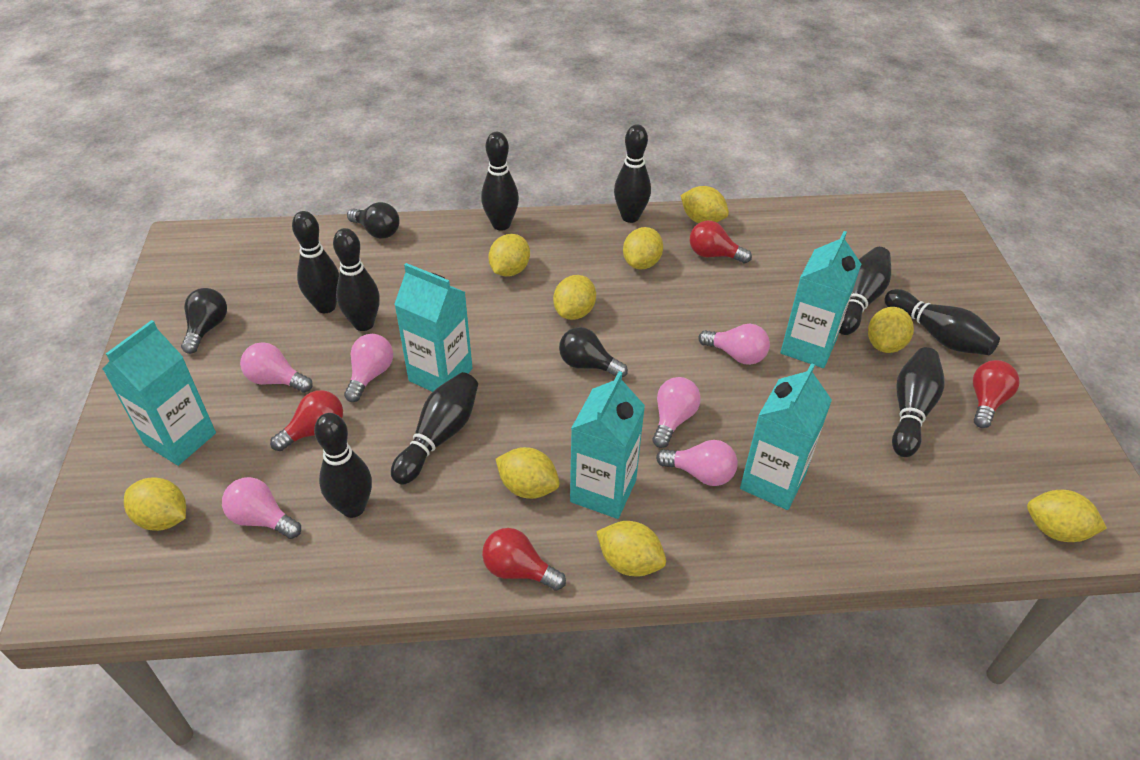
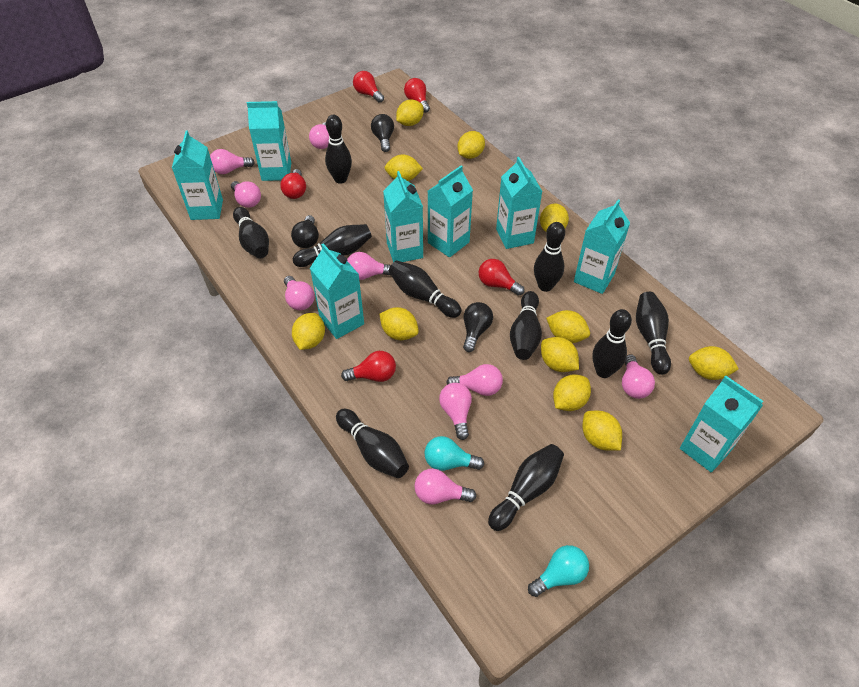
black bowling pin: [292,211,339,313] [314,413,372,518] [333,228,380,331] [391,372,478,485] [481,132,519,231] [614,124,651,223] [839,247,891,335] [884,289,1000,355] [892,347,944,457] = 9 -> [233,207,269,258] [293,224,372,267] [325,115,352,184] [336,409,409,478] [389,261,461,318] [488,444,564,531] [510,291,542,360] [534,222,565,292] [592,309,632,378] [636,292,671,375] = 10
pink light bulb: [222,477,301,539] [240,342,313,393] [344,334,393,402] [652,377,701,448] [656,440,738,486] [699,324,770,365] = 6 -> [210,149,255,174] [231,181,261,208] [284,276,315,310] [309,122,329,149] [347,252,391,280] [414,468,476,504] [439,383,472,440] [446,364,503,396] [622,354,655,399] = 9
red light bulb: [270,390,343,451] [482,528,566,591] [690,221,752,263] [973,360,1020,428] = 4 -> [280,169,306,199] [341,351,396,382] [353,71,384,103] [404,78,430,113] [478,259,525,296] = 5
turquoise carton: [102,320,216,466] [394,263,473,392] [570,371,645,519] [740,363,832,510] [780,231,861,368] = 5 -> [172,130,223,220] [247,101,291,181] [310,243,364,339] [383,171,423,262] [428,165,473,257] [496,157,543,249] [574,199,630,294] [680,376,763,473] = 8
turquoise light bulb: none = 0 -> [424,436,484,471] [528,545,589,597] = 2
yellow lemon: [124,477,186,531] [488,234,530,277] [496,447,560,499] [553,275,596,320] [596,521,666,576] [623,227,663,269] [681,186,729,223] [868,307,914,353] [1027,490,1107,542] = 9 -> [292,313,325,350] [379,307,419,340] [385,154,423,181] [396,100,424,126] [457,131,485,159] [540,204,569,232] [541,337,579,372] [546,310,590,343] [553,374,591,411] [582,411,622,451] [689,346,739,380] = 11

